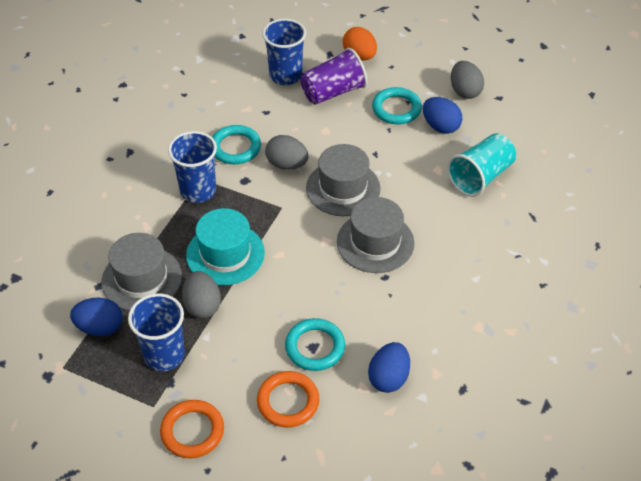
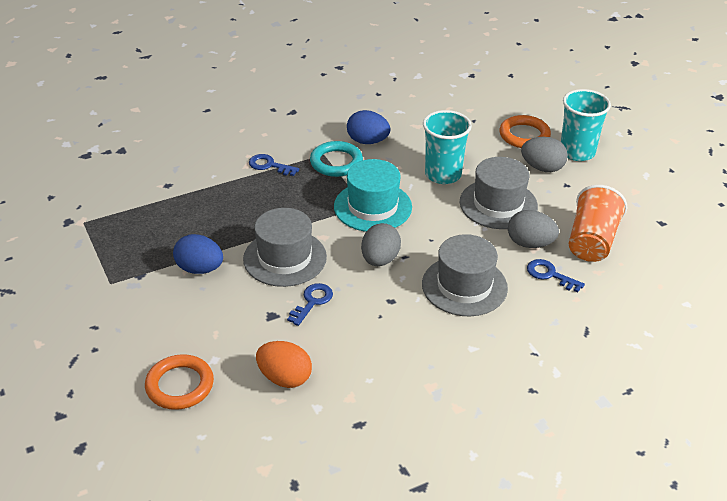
blue cup: [128,293,185,371] [168,131,217,203] [262,19,306,85] = 3 -> none = 0
blue egg: [70,298,123,336] [368,342,410,393] [423,97,462,134] = 3 -> [173,234,223,274] [347,110,390,144] = 2
blue key: none = 0 -> [249,154,299,176] [287,283,333,326] [527,259,585,292] = 3
orange cup: none = 0 -> [569,185,627,262] = 1
purple cup: [300,48,367,105] = 1 -> none = 0
turquoise cup: [447,133,516,197] = 1 -> [423,110,472,184] [561,89,611,161] = 2
turquoise ring: [212,125,261,164] [285,318,345,371] [372,87,422,124] = 3 -> [310,141,363,177] = 1

